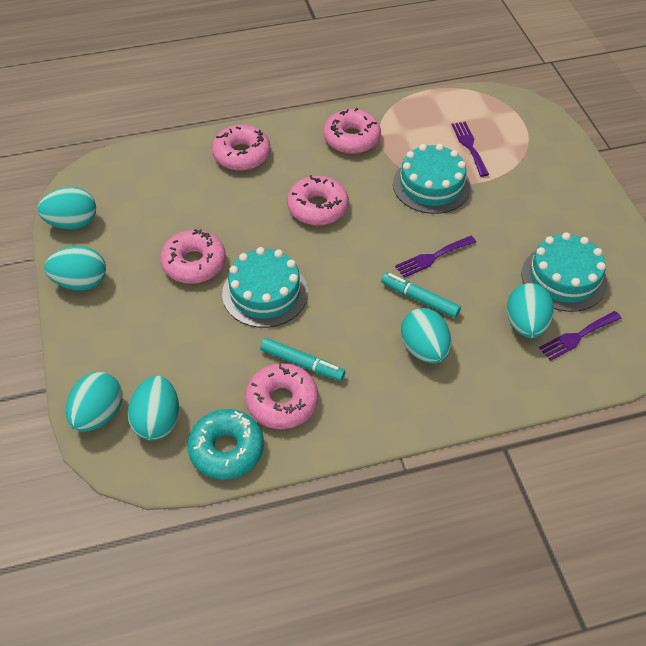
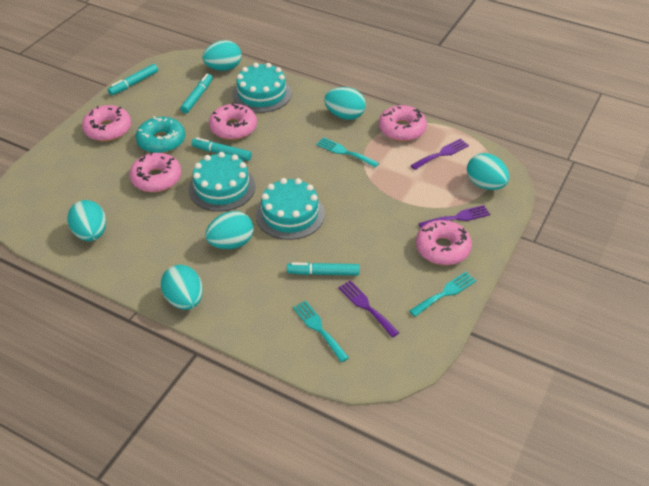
turquoise fork: none = 0 -> [293,300,349,362] [316,137,379,168] [409,272,476,317] = 3
turquoise marker: [260,338,345,381] [381,273,461,318] = 2 -> [108,64,158,95] [180,74,213,113] [192,137,252,161] [287,262,360,275] = 4

